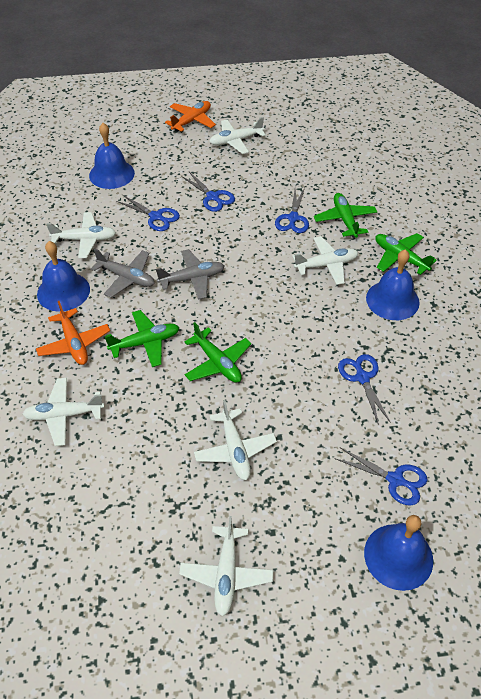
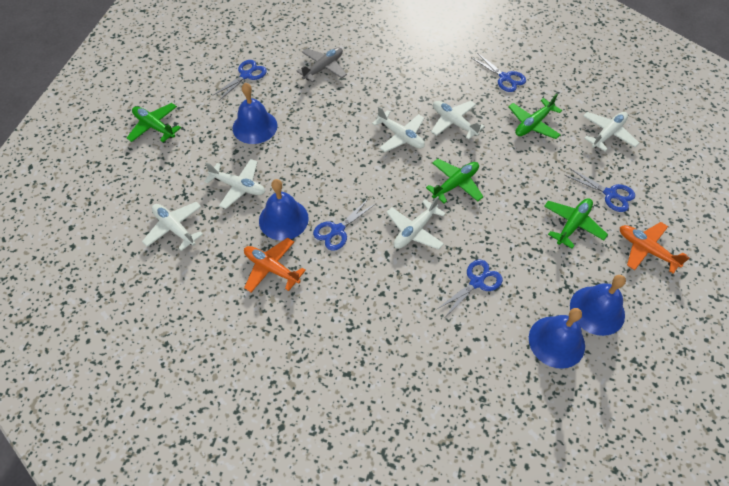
grey plane: [91,248,155,298] [156,249,225,300] = 2 -> [296,47,347,82] = 1

